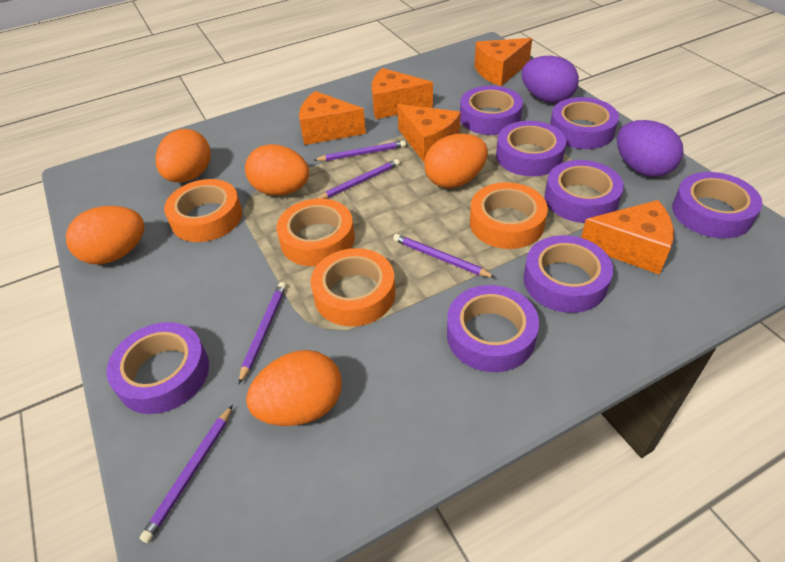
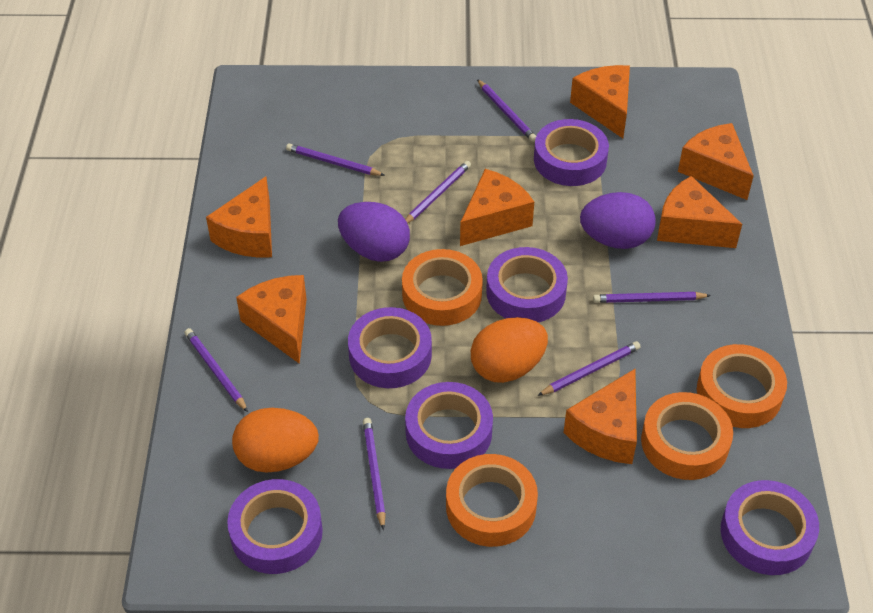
orange cheese: [299,91,366,145] [372,68,433,119] [397,104,460,162] [474,38,532,86] [581,200,674,275] = 5 -> [206,177,272,258] [236,275,306,364] [460,169,534,246] [563,369,637,464] [570,65,630,138] [657,176,742,248] [678,123,754,200] = 7
orange egg: [66,206,144,264] [155,129,211,182] [245,144,309,196] [246,350,342,426] [424,134,488,188] = 5 -> [232,408,319,473] [471,317,548,383] = 2
purple pencil: [140,405,233,543] [239,282,286,384] [313,140,406,161] [316,159,400,199] [393,234,496,278] = 5 -> [185,328,248,412] [286,143,385,176] [363,418,386,530] [405,161,471,224] [477,79,536,142] [537,341,641,396] [593,292,711,303] = 7
purple tape: [106,322,209,414] [447,285,539,372] [460,86,523,135] [496,121,566,176] [524,235,613,313] [545,160,624,223] [550,97,619,149] [672,172,763,238] = 8 -> [227,479,323,574] [348,307,432,388] [405,382,493,469] [486,247,568,322] [534,119,609,186] [721,480,819,575] = 6

